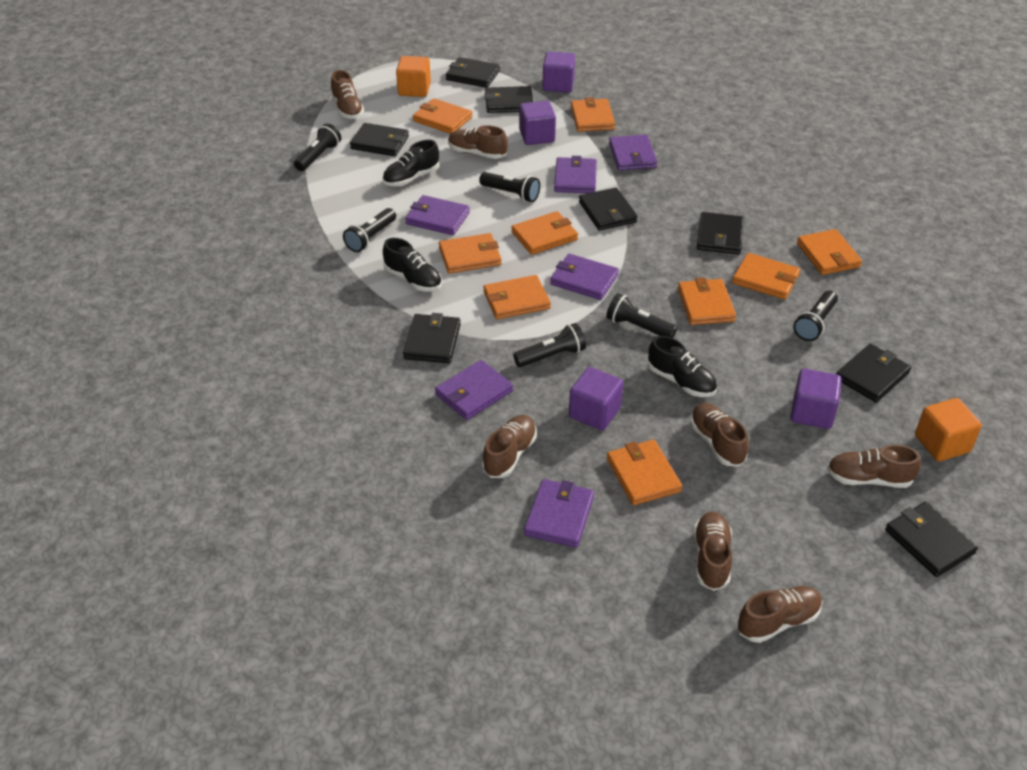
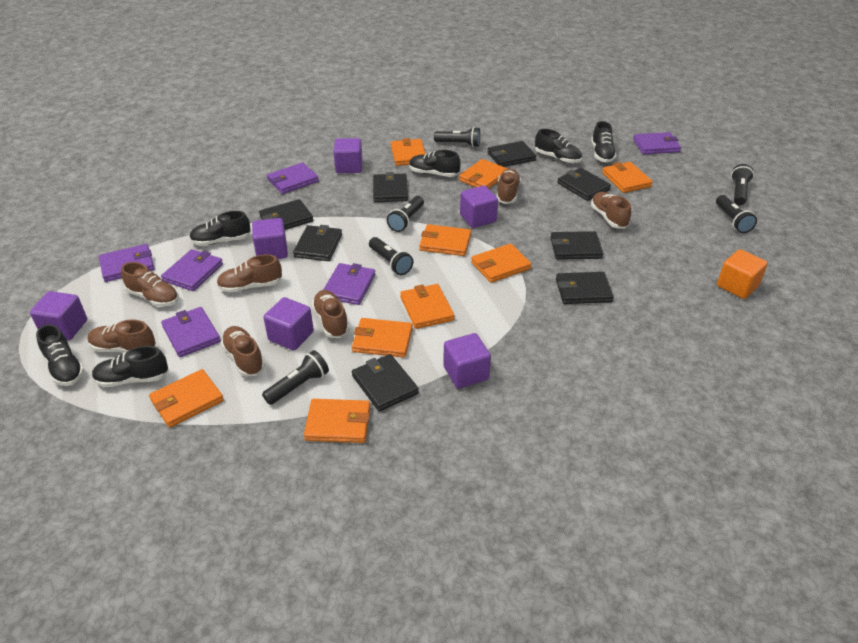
black shoe: [383,140,439,186] [383,238,442,292] [648,336,717,397] = 3 -> [36,324,85,386] [92,346,169,387] [189,211,251,246] [409,150,460,177] [535,129,582,163] [591,121,616,163] = 6
orange cube: [396,56,431,97] [915,398,982,461] = 2 -> [717,249,768,299] = 1
purple cube: [519,101,556,145] [543,51,575,93] [569,367,623,430] [791,369,842,429] = 4 -> [30,291,87,340] [252,218,288,259] [264,297,314,350] [333,138,363,173] [443,333,491,389] [460,186,498,228] = 6

